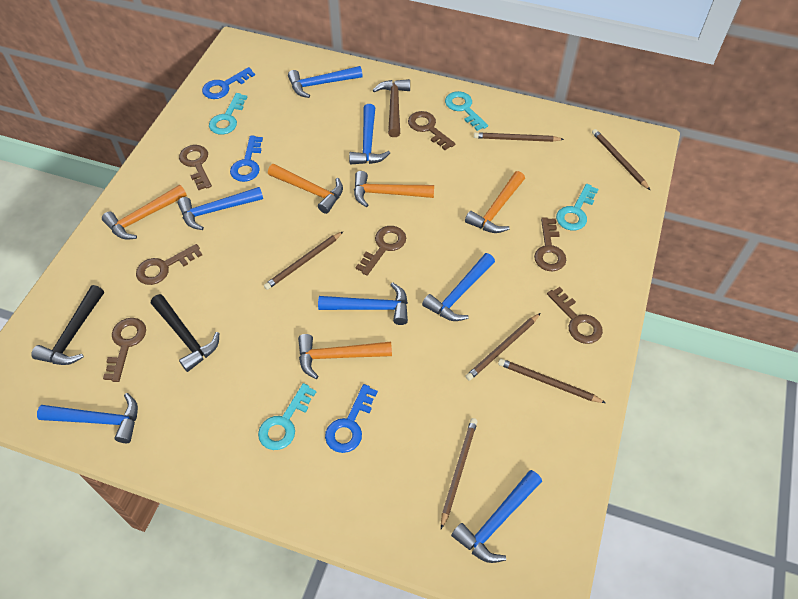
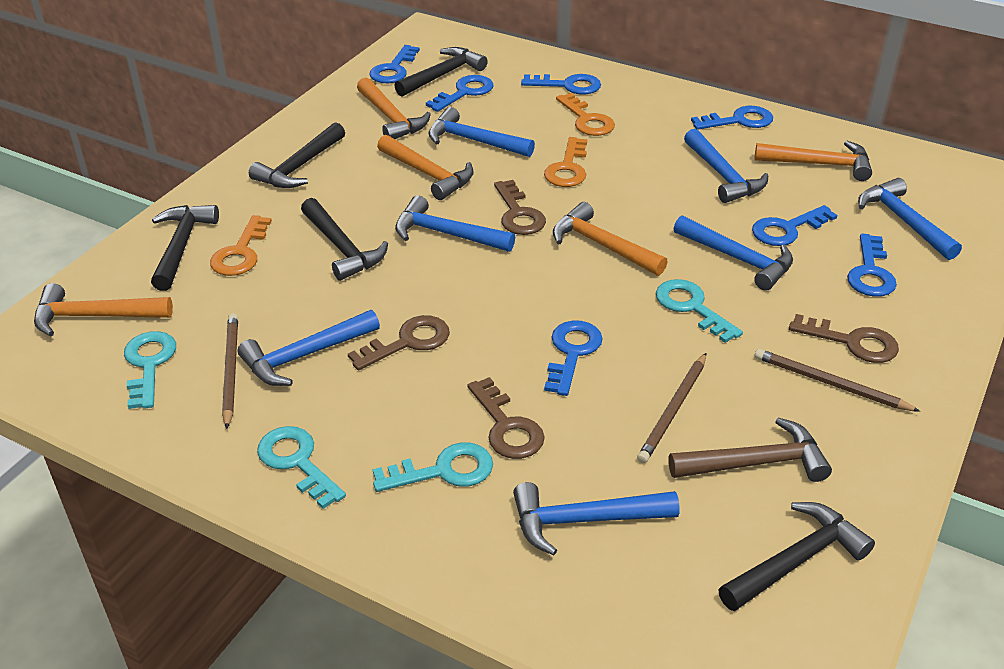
black hammer: [31,285,104,365] [151,294,219,372] = 2 -> [151,205,219,291] [249,122,345,188] [301,198,388,281] [394,47,488,96] [718,502,875,611] = 5
blue key: [202,67,255,99] [230,136,263,182] [325,384,378,453] = 3 -> [370,45,420,83] [426,75,493,112] [521,74,601,95] [544,320,603,396] [691,106,773,130] [752,205,838,246] [847,234,897,297] = 7
brown key: [103,318,146,382] [136,244,202,285] [179,145,212,190] [356,226,406,276] [408,111,455,150] [534,217,566,271] [547,287,603,344] = 7 -> [348,315,450,370] [467,377,545,459] [494,180,546,235] [789,314,899,363] = 4
brown pencil: [264,232,343,290] [441,418,478,529] [465,313,540,381] [474,132,564,142] [498,359,606,403] [592,129,651,191] = 6 -> [222,313,238,429] [637,353,706,463] [755,349,920,412] = 3
orange key: none = 0 -> [210,215,272,276] [544,137,587,187] [556,93,615,136] = 3

